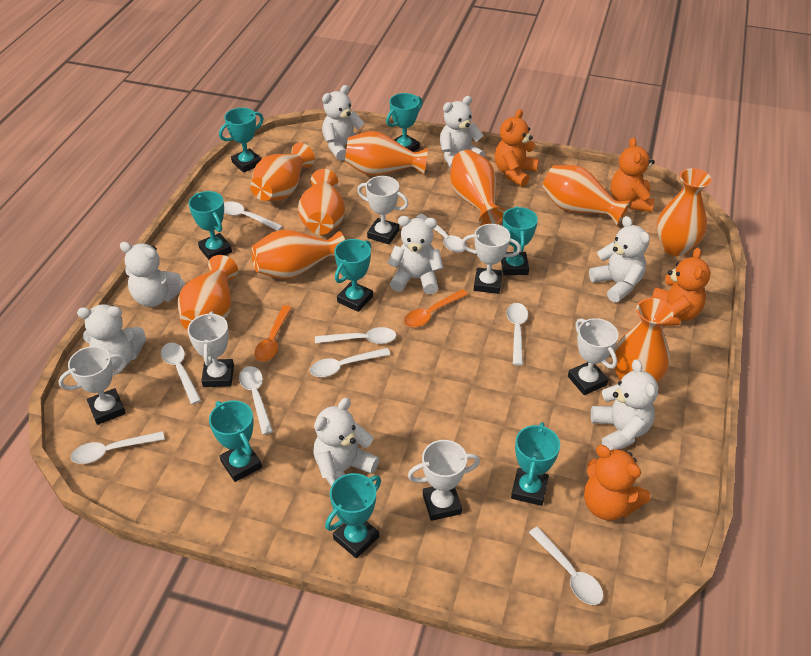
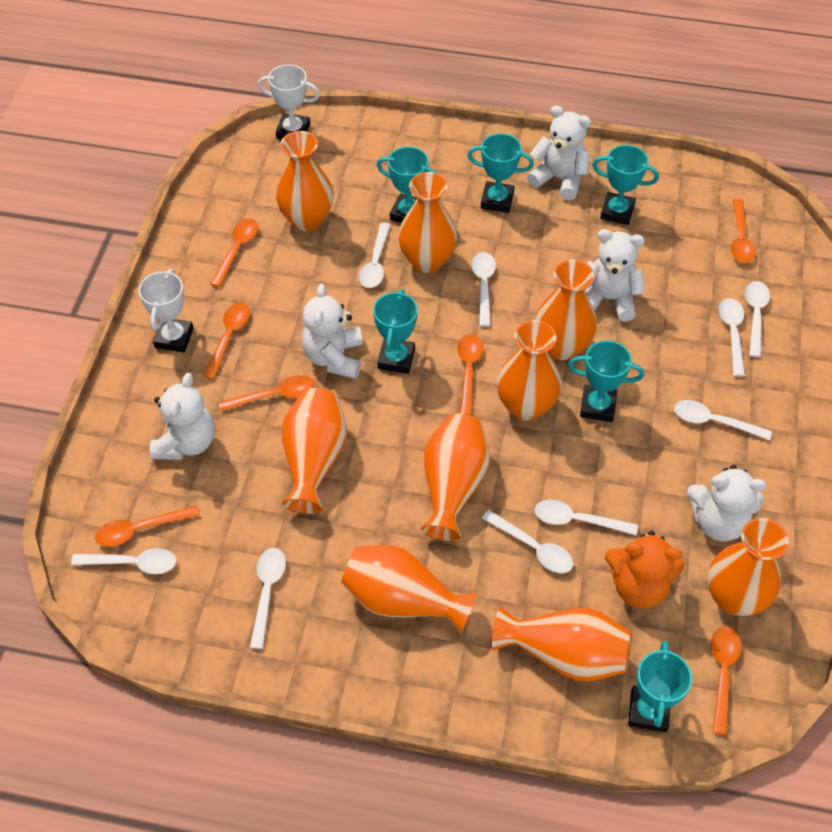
orange spoon: [255,305,292,362] [404,289,468,327] = 2 -> [95,505,200,546] [203,303,250,379] [210,218,258,287] [218,375,314,412] [457,334,483,416] [711,627,742,735] [731,199,756,263] = 7
orange teddy bear: [495,109,539,187] [584,445,651,521] [611,137,655,212] [652,247,710,326] = 4 -> [605,531,684,608] = 1
turquoise trophy: [188,191,232,260] [209,400,262,482] [219,108,264,173] [325,473,381,558] [334,239,373,312] [386,93,422,152] [501,206,538,275] [511,422,560,506] = 8 -> [373,289,418,374] [377,147,436,223] [467,133,534,213] [568,340,644,422] [592,145,659,225] [628,641,692,732] = 6
white teddy bear: [77,304,146,370] [120,242,186,307] [313,398,379,486] [322,85,365,161] [387,216,443,294] [440,96,485,169] [589,216,650,303] [591,359,658,450] = 8 -> [150,373,215,460] [302,284,363,379] [527,105,591,200] [585,229,645,321] [687,465,767,541] = 5
white trophy: [58,346,127,425] [188,312,234,387] [357,176,408,244] [408,440,480,521] [462,224,521,294] [568,318,619,395] = 6 -> [139,269,194,352] [258,64,320,139] = 2

